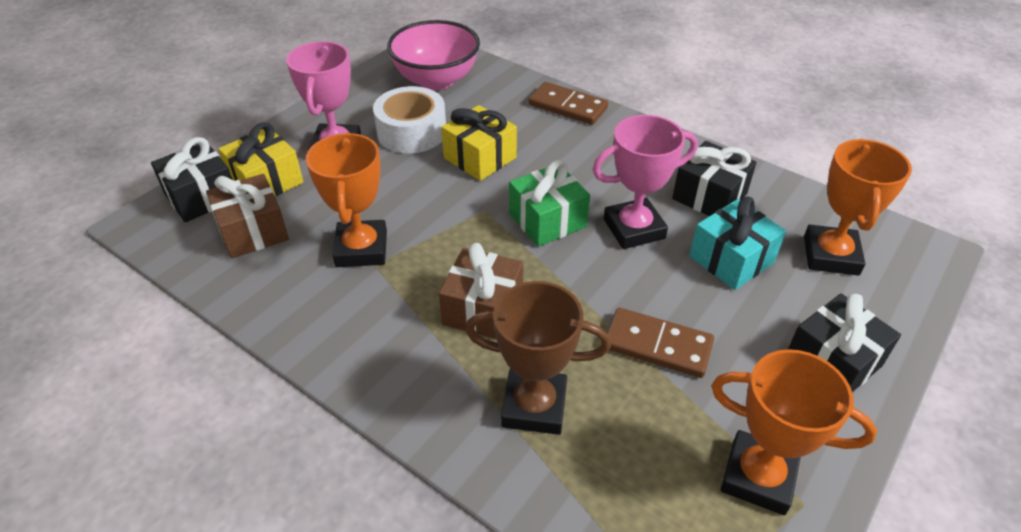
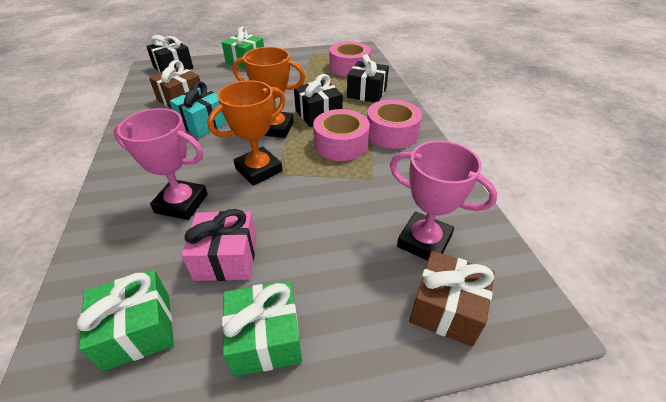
brown domino: [529,82,608,125] [607,308,714,378] = 2 -> none = 0
brown trophy: [465,281,611,435] = 1 -> none = 0
green gift: [509,160,590,247] = 1 -> [77,270,174,371] [222,27,264,69] [222,281,302,377] = 3
orange trophy: [306,132,387,267] [711,349,877,515] [804,139,912,276] = 3 -> [207,80,286,186] [233,47,305,138] = 2
pink bowl: [387,20,480,90] = 1 -> none = 0
pink gift: none = 0 -> [182,209,257,281] = 1
pink tape: none = 0 -> [313,109,370,161] [329,42,371,77] [367,99,422,149] = 3
white tape: [373,86,446,153] = 1 -> none = 0
yellow gift: [218,122,303,196] [441,105,517,181] = 2 -> none = 0

